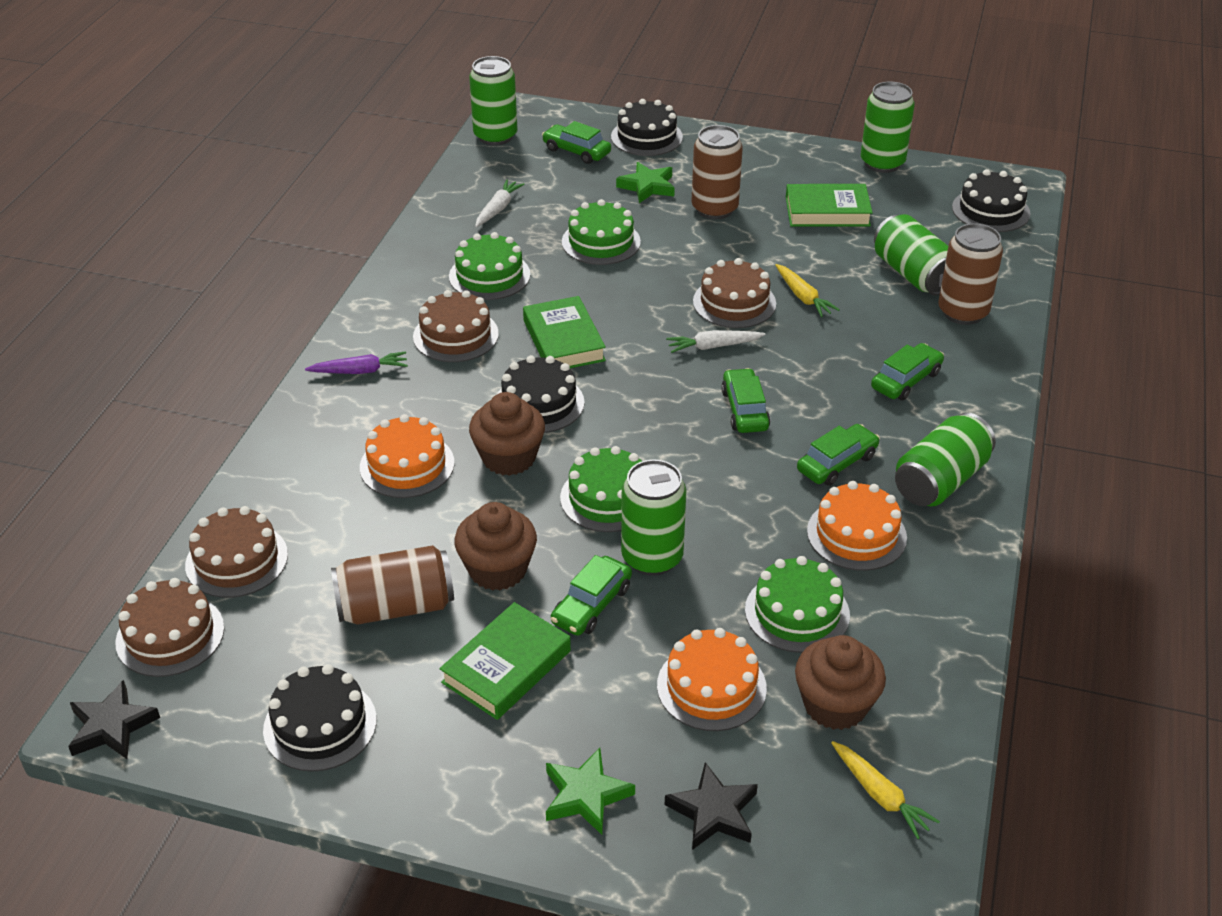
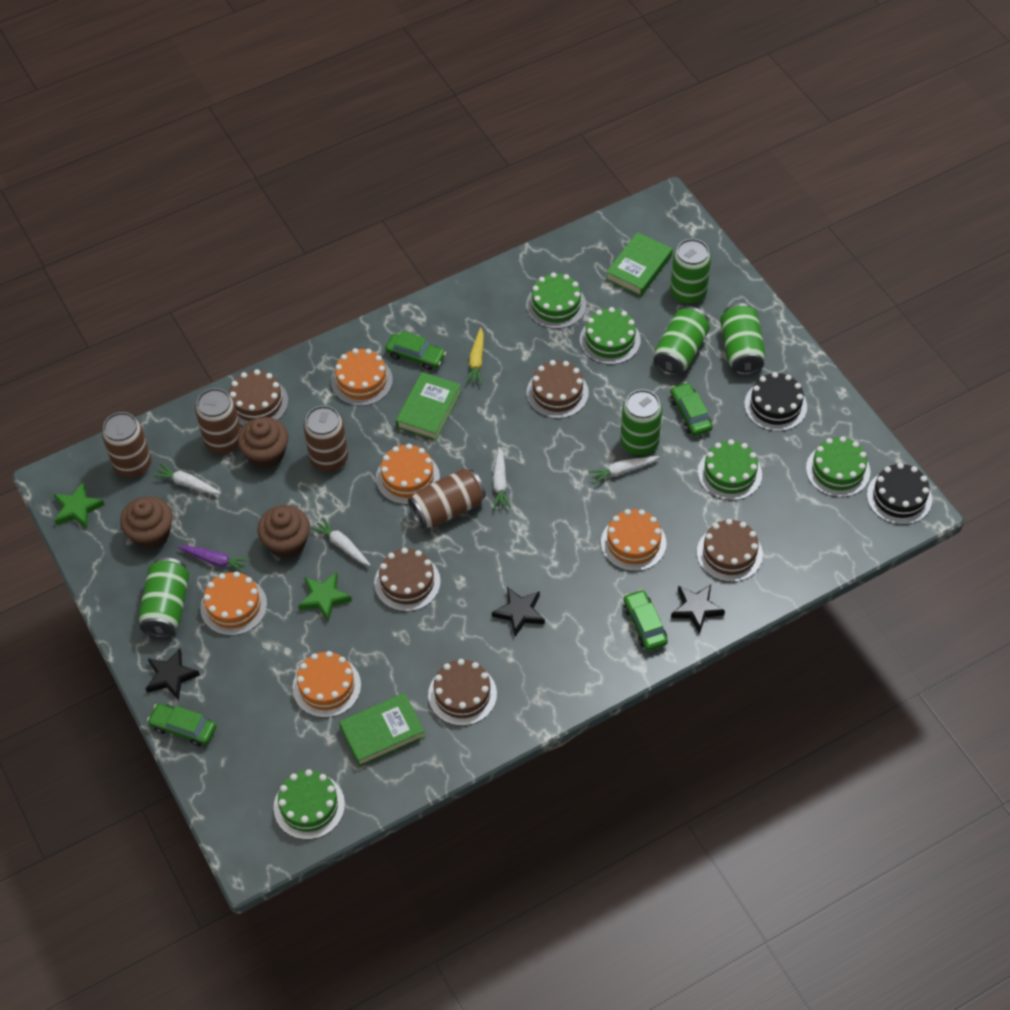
black cake: [263,664,377,772] [497,355,585,433] [611,99,683,156] [952,169,1031,232] = 4 -> [744,372,807,431] [867,463,932,525] = 2
black star: [68,680,160,759] [665,762,758,850] = 2 -> [145,648,200,700] [492,587,545,637] [671,584,725,634] = 3
brown cake: [115,578,224,677] [185,506,288,598] [413,290,499,362] [693,258,776,328] = 4 -> [229,369,288,426] [374,548,441,612] [428,659,497,726] [527,360,589,418] [697,519,763,582] = 5
brown can: [331,545,454,625] [691,125,743,219] [938,223,1003,325] = 3 -> [102,412,152,478] [195,388,241,454] [304,406,348,472] [408,469,486,529] = 4
green cake: [449,232,530,300] [560,446,641,532] [562,199,641,265] [745,556,850,653] = 4 -> [274,769,345,840] [526,272,586,329] [580,307,641,365] [698,439,762,501] [806,436,870,497] = 5
green car: [542,121,611,164] [551,555,632,636] [721,368,770,433] [797,424,880,486] [871,343,944,400] = 5 -> [147,703,216,747] [385,331,446,370] [624,589,668,651] [670,382,712,436] = 4
orange cake: [360,414,454,498] [657,628,767,731] [807,481,907,571] = 3 -> [200,571,267,636] [293,651,361,718] [331,348,393,406] [376,444,440,505] [601,509,666,571] = 5
white carrot: [475,179,525,227] [666,330,765,353] = 2 -> [152,463,221,494] [311,517,370,566] [493,447,511,509] [588,456,659,485] = 4
yellow carrot: [775,264,840,317] [831,741,940,839] = 2 -> [466,328,484,385] = 1

